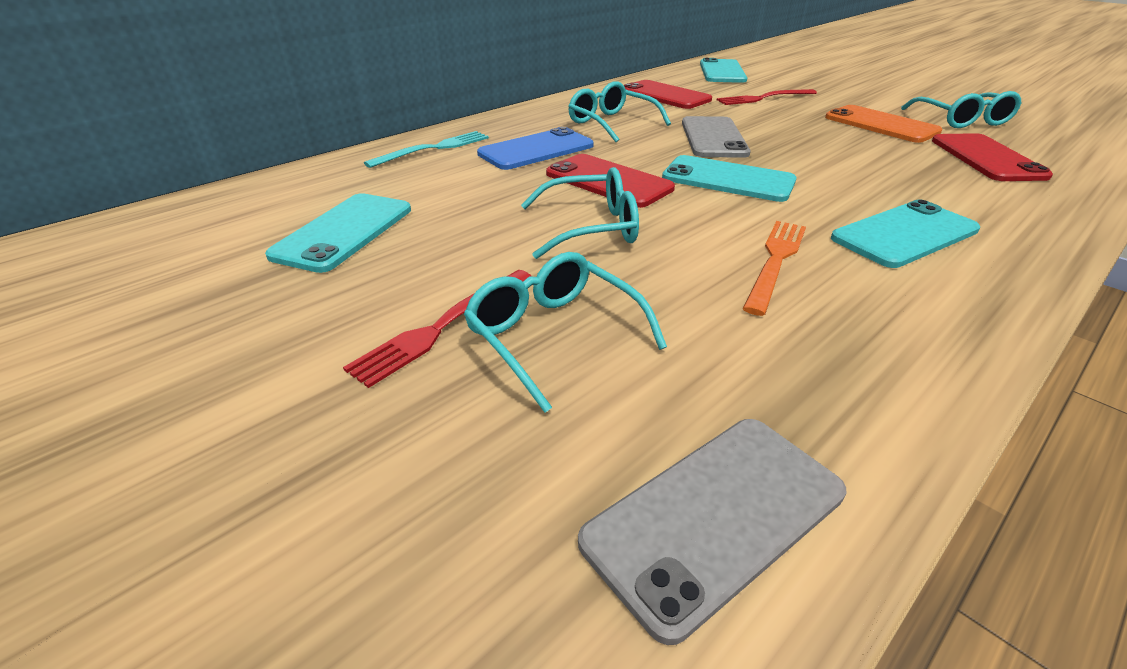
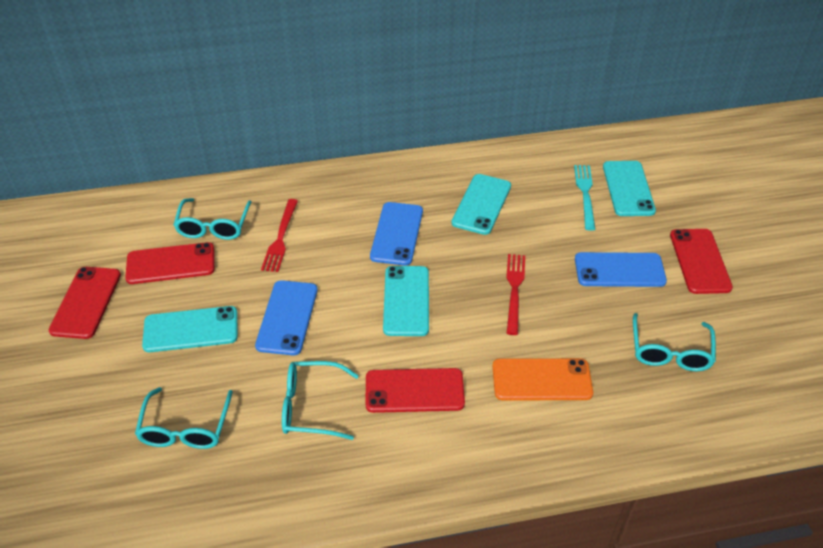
blue phone: [477,127,594,170] = 1 -> [255,280,318,355] [370,202,423,266] [575,252,667,287] = 3
grey phone: [578,419,846,645] [682,116,751,158] = 2 -> none = 0
orange fork: [743,221,806,316] = 1 -> none = 0
red phone: [546,154,675,208] [624,80,712,109] [932,133,1053,181] = 3 -> [49,267,121,339] [125,242,215,284] [366,368,465,413] [670,229,733,294] = 4

